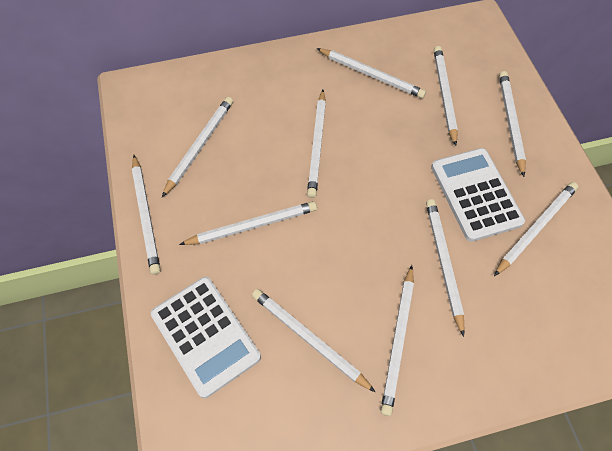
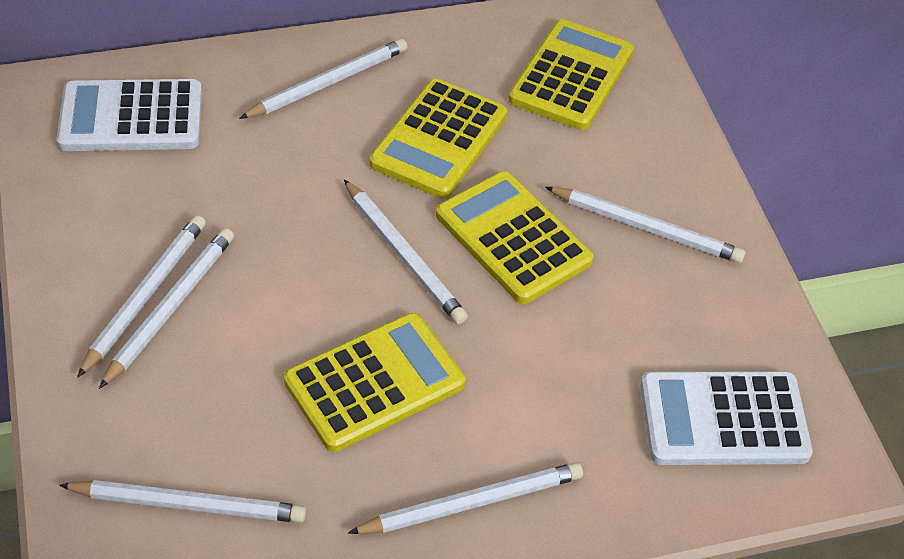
white pencil: [132,155,160,275] [162,97,233,197] [179,201,317,245] [252,289,375,392] [307,90,326,198] [316,48,426,98] [381,265,414,416] [426,199,465,337] [434,46,458,146] [494,182,578,276] [499,71,526,177] = 11 -> [59,480,306,523] [77,215,206,378] [99,228,234,389] [239,38,407,119] [344,179,468,324] [348,462,583,534] [545,187,745,263] = 7
yellow calculator: none = 0 -> [284,313,465,452] [369,79,508,198] [436,171,593,304] [508,19,634,130] = 4

